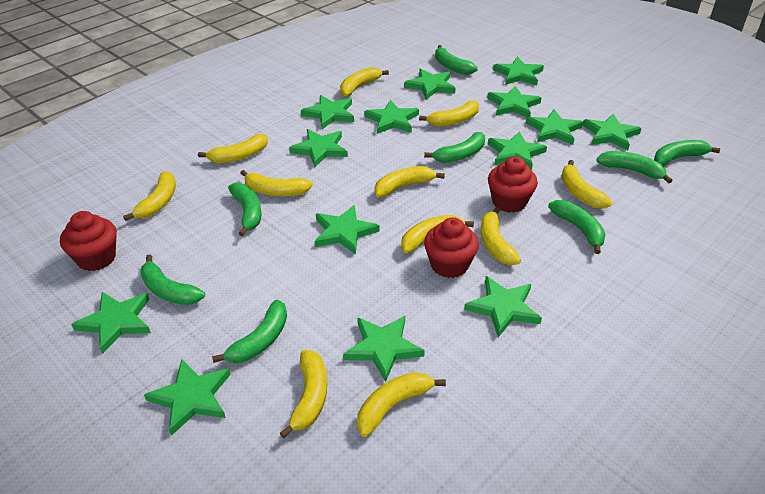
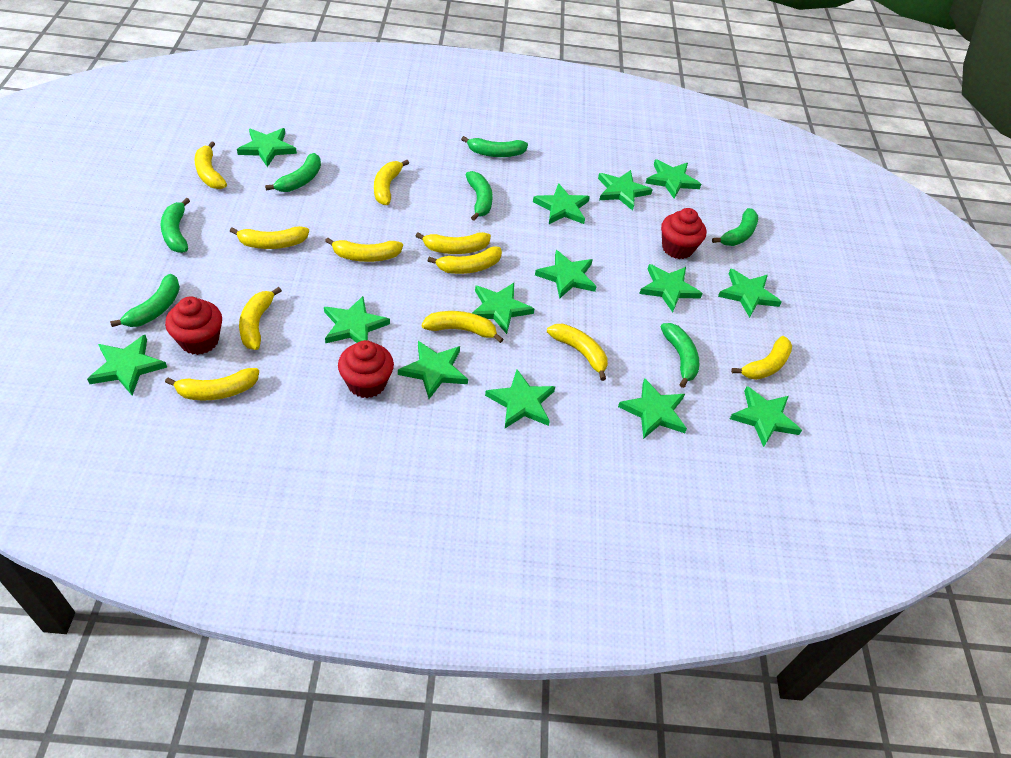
green banana: [140,255,205,305] [212,299,287,363] [228,183,261,236] [424,132,485,163] [435,45,478,75] [548,200,605,254] [597,151,673,183] [654,140,720,166] = 8 -> [110,274,180,327] [161,198,190,253] [265,153,321,192] [461,136,528,157] [466,171,493,221] [660,323,699,388] [712,208,758,246] = 7

